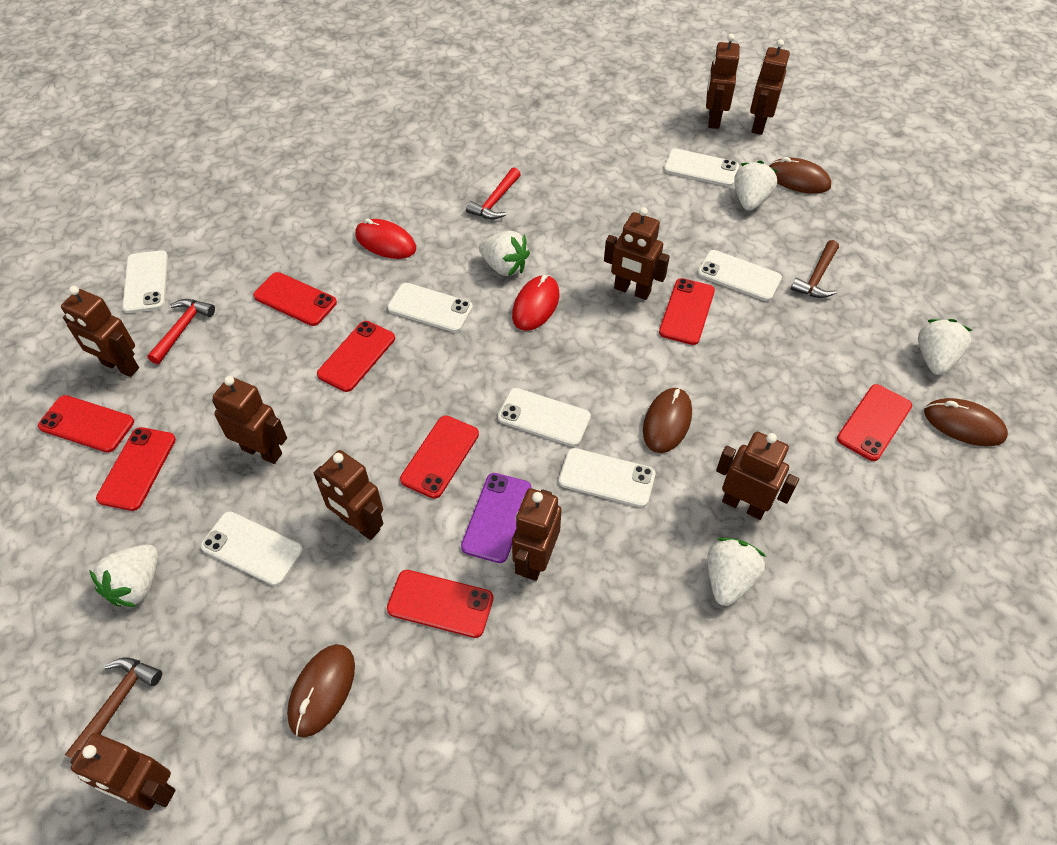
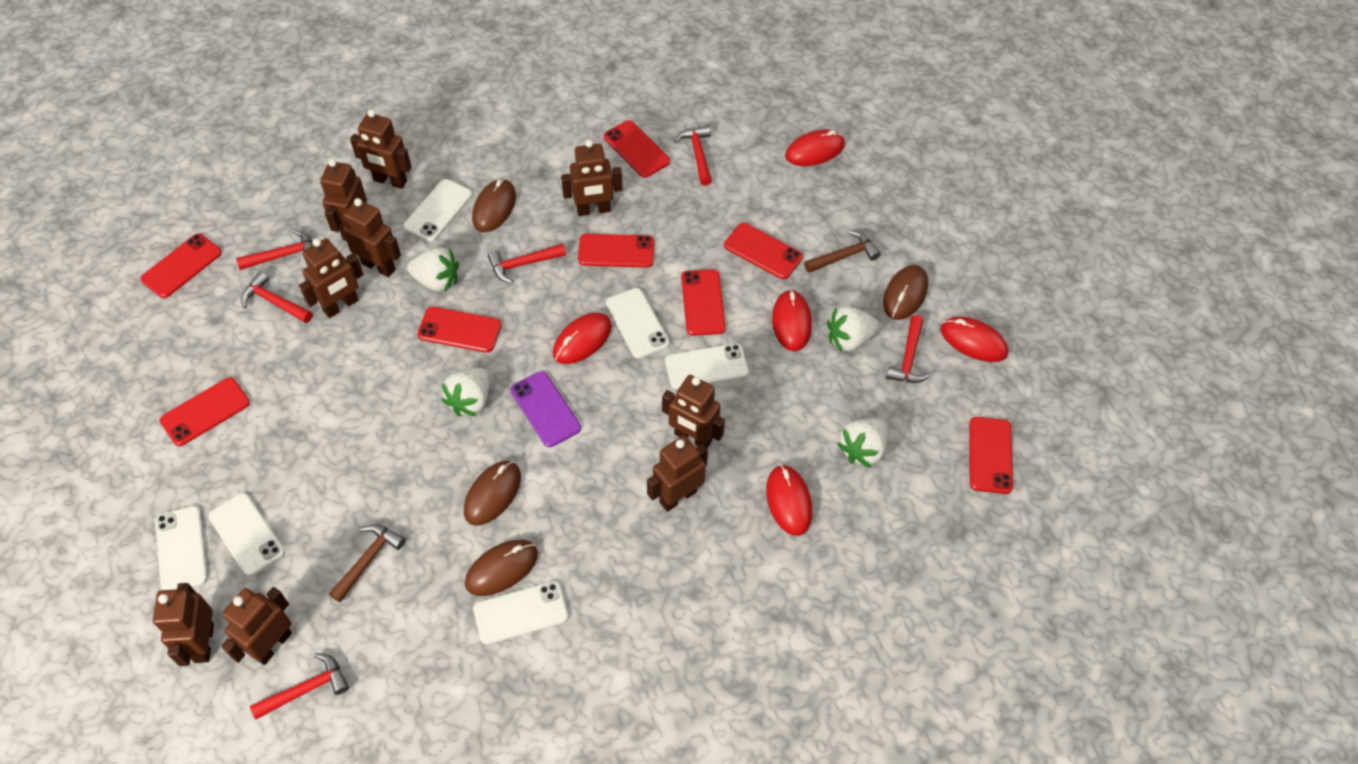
red hammer: [147,299,215,364] [466,168,521,219] = 2 -> [236,230,313,270] [241,271,313,323] [250,653,349,719] [488,243,566,283] [674,126,712,186] [886,315,931,383] = 6
red mouse: [355,218,416,259] [512,275,559,331] = 2 -> [553,313,612,364] [766,465,813,536] [772,289,812,351] [785,130,845,166] [941,317,1008,362] = 5
white phone: [122,250,168,313] [201,512,303,586] [387,283,473,332] [498,388,591,447] [559,448,655,507] [664,148,739,187] [698,250,782,301] = 7 -> [155,506,208,590] [208,493,285,577] [403,179,472,242] [473,581,568,645] [606,288,669,358] [665,343,749,390] = 6
white strawberry: [89,545,158,607] [479,231,530,277] [707,538,766,606] [734,161,778,211] [918,319,973,375] = 5 -> [407,247,459,292] [441,368,489,416] [827,306,880,352] [837,418,887,468] = 4

